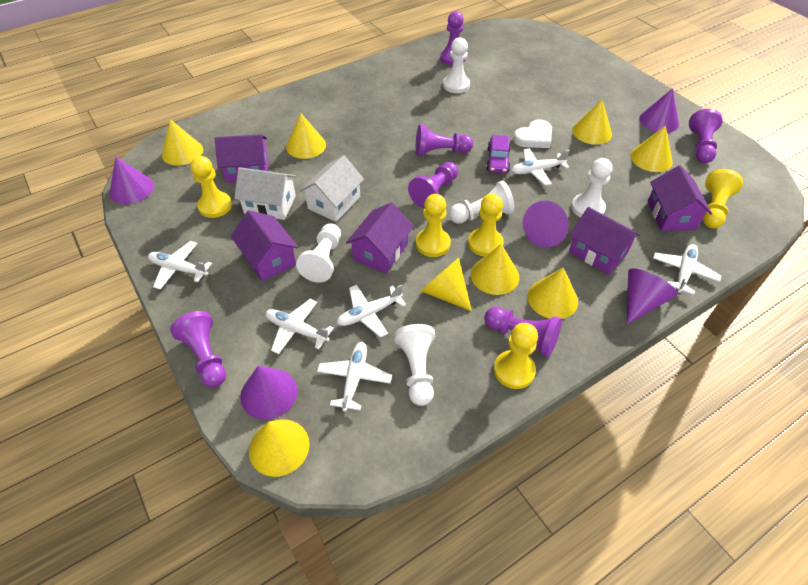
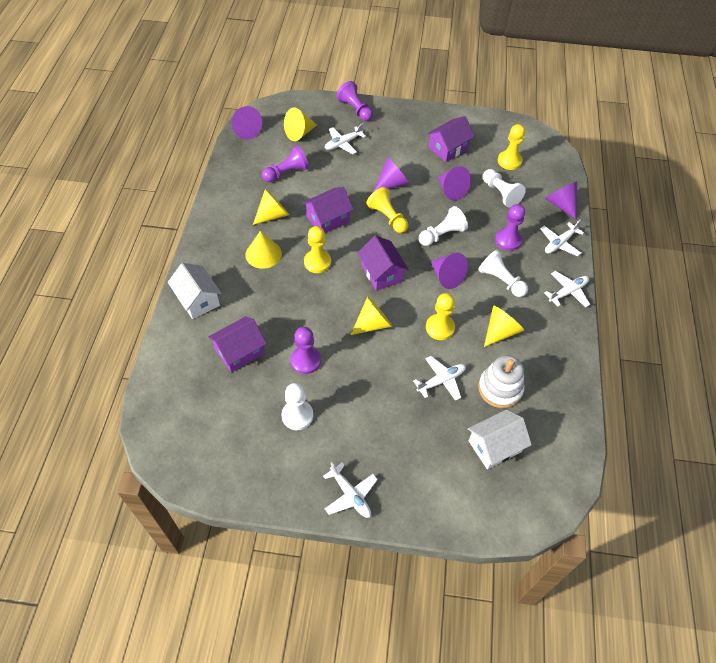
purple car: [486,135,511,174] = 1 -> none = 0
purple house: [215,134,269,182] [231,210,298,282] [346,202,414,274] [569,207,640,275] [648,165,712,231] = 5 -> [208,316,267,373] [303,187,354,233] [357,235,409,291] [427,116,475,162] = 4
purple pawn: [170,311,226,387] [408,162,458,208] [416,124,473,156] [440,11,466,65] [484,307,562,357] [689,109,722,163] = 6 -> [262,145,309,182] [291,327,321,374] [336,81,373,121] [495,204,525,251] = 4
white heart: [513,119,552,148] = 1 -> none = 0
white pawn: [296,223,341,283] [394,324,435,406] [443,37,470,93] [449,181,515,224] [571,158,613,217] = 5 -> [282,383,313,430] [419,206,468,246] [478,250,528,297] [483,169,526,208] = 4
white plane: [148,241,212,290] [266,299,334,354] [317,342,392,412] [337,285,406,337] [511,148,569,186] [653,244,721,295] = 6 -> [323,462,378,518] [325,123,366,154] [413,356,466,401] [540,220,584,256] [544,271,590,308] = 5
white stacking toy: none = 0 -> [478,355,524,408] = 1
yellow cone: [162,119,203,166] [249,420,309,477] [286,113,326,159] [421,258,472,311] [471,244,519,295] [527,268,578,319] [572,100,612,145] [631,126,673,172] = 8 -> [245,231,282,269] [253,189,289,225] [284,108,317,141] [351,296,392,335] [484,305,524,347] = 5
yellow pawn: [191,156,232,218] [416,194,451,257] [468,193,504,257] [494,323,538,389] [703,169,743,228] = 5 -> [304,226,331,273] [367,187,408,233] [426,293,455,340] [498,124,525,170] = 4

